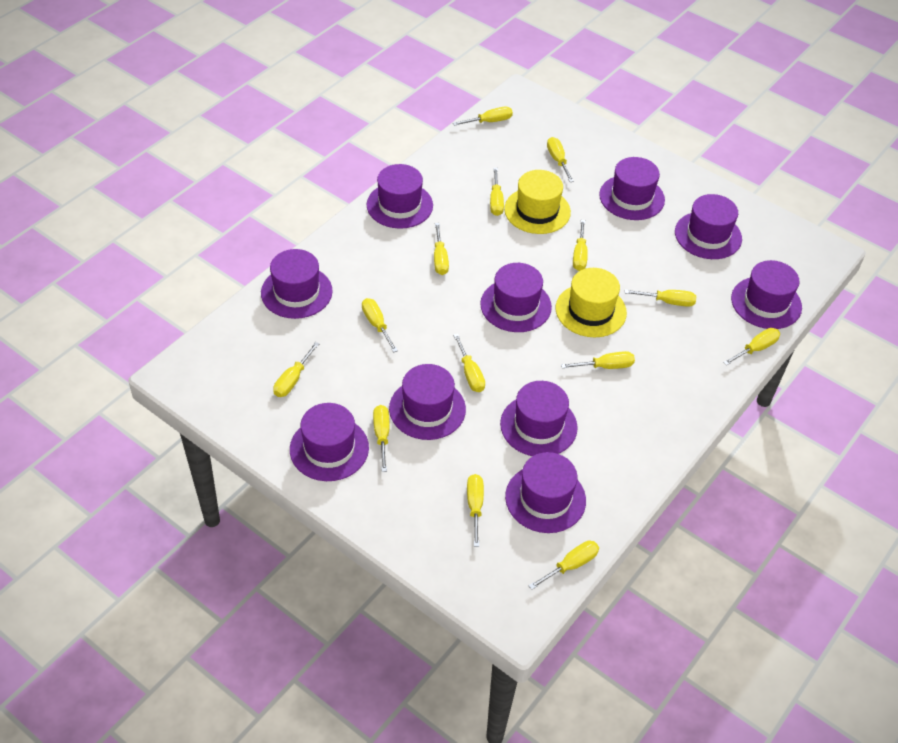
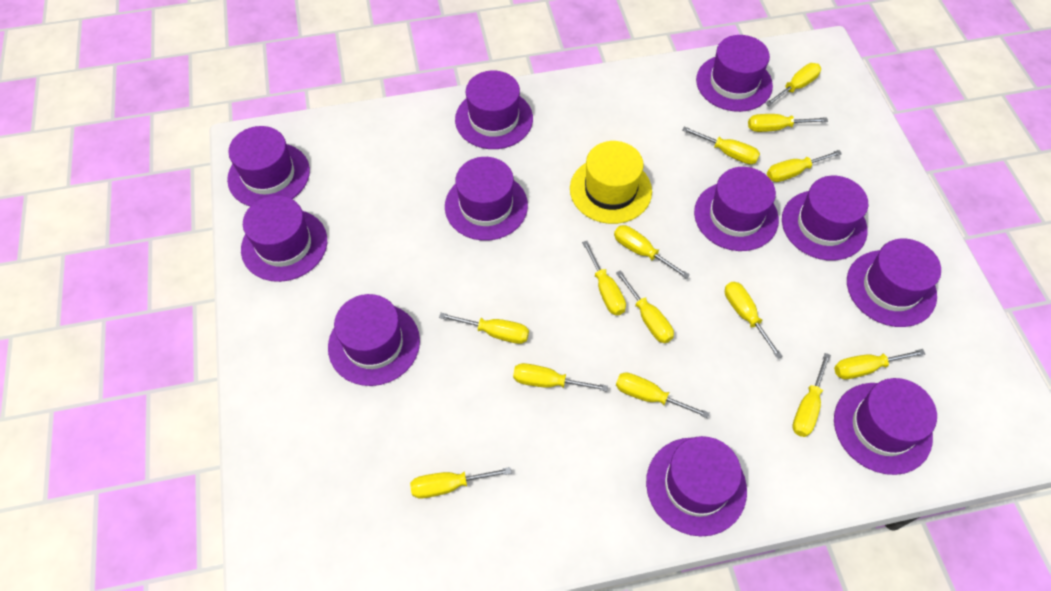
purple hat: [261,249,333,319] [290,403,369,481] [367,164,433,229] [389,364,466,440] [480,263,552,332] [500,381,578,456] [505,452,586,533] [599,157,665,220] [675,194,742,259] [731,260,802,329] = 10 -> [227,126,310,206] [241,195,327,282] [328,294,420,386] [445,157,528,241] [455,70,533,149] [646,436,747,536] [694,167,779,251] [696,35,773,112] [782,176,868,261] [834,378,937,475] [847,239,941,327] = 11
yellow hat: [504,170,571,234] [556,268,627,337] = 2 -> [570,141,652,224] = 1

